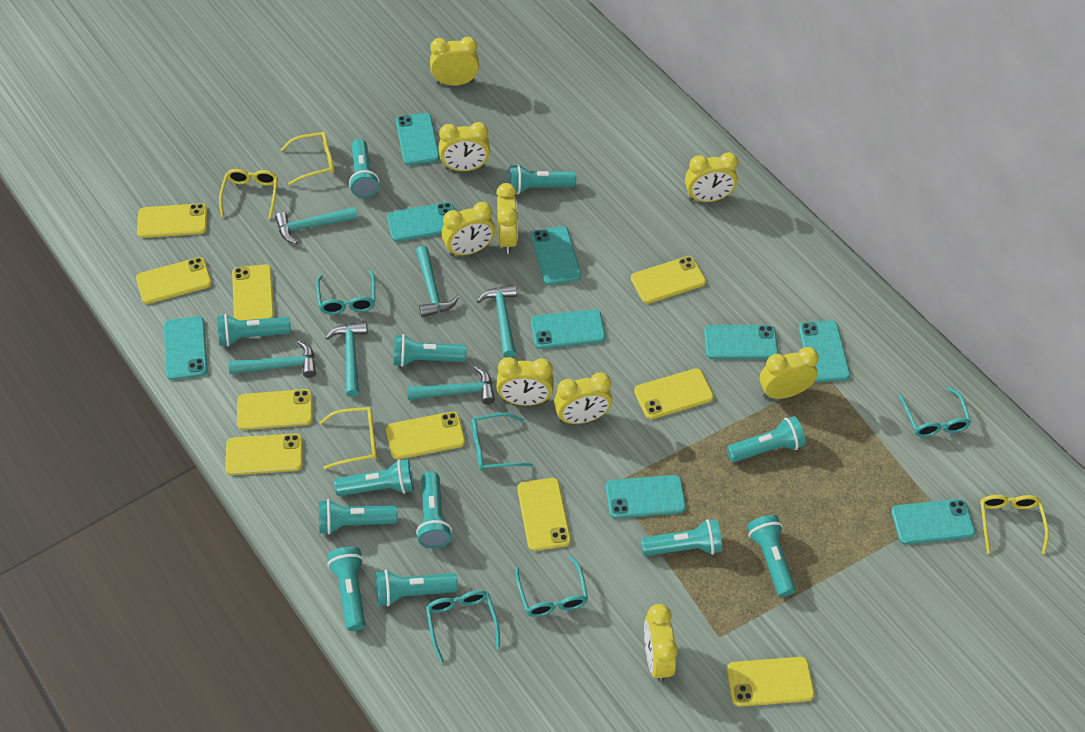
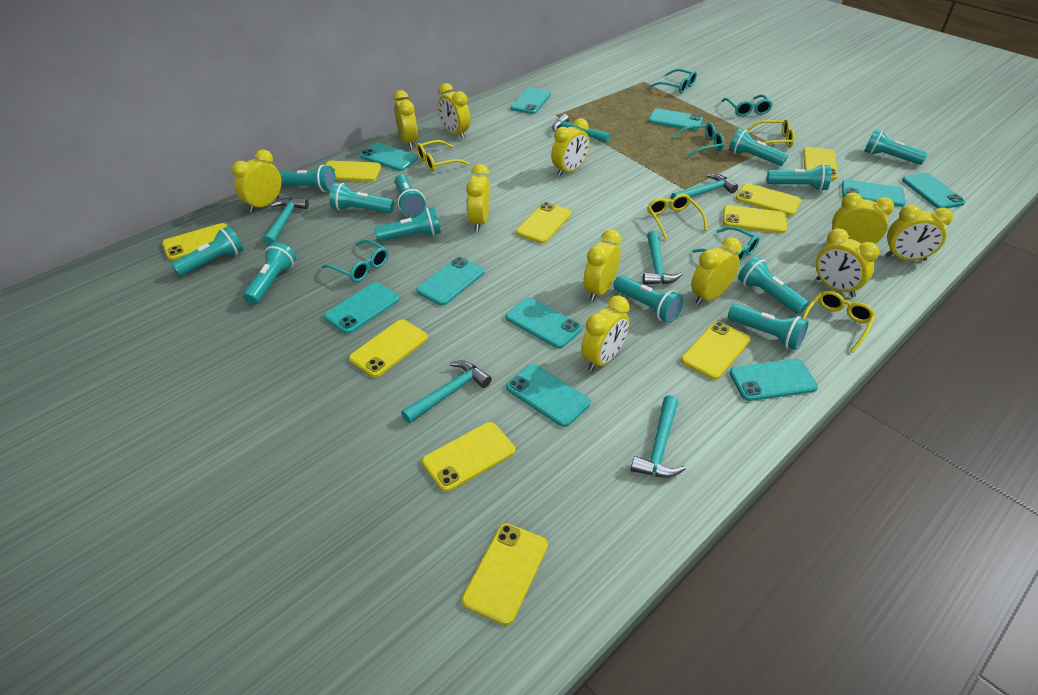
turquoise phone: [164,316,208,380] [387,202,455,242] [396,113,439,165] [531,226,581,285] [531,309,606,349] [606,475,686,519] [704,325,778,359] [799,320,850,383] [891,499,975,545] = 9 -> [324,282,400,334] [360,143,418,171] [416,257,485,306] [505,297,582,349] [506,364,590,427] [511,88,551,114] [648,108,703,131] [729,359,818,401] [841,180,906,207] [902,173,965,209] = 10
yellow clock: [430,37,479,86] [439,122,490,171] [442,202,495,256] [496,183,518,254] [496,357,554,406] [554,372,612,424] [644,604,678,682] [685,152,738,202] [760,347,819,399] = 9 -> [232,149,281,213] [393,90,418,149] [438,83,470,139] [466,164,490,231] [551,118,590,176] [581,295,630,371] [584,229,621,302] [691,237,742,305] [816,228,879,297] [832,193,894,244] [885,205,953,261] = 11

